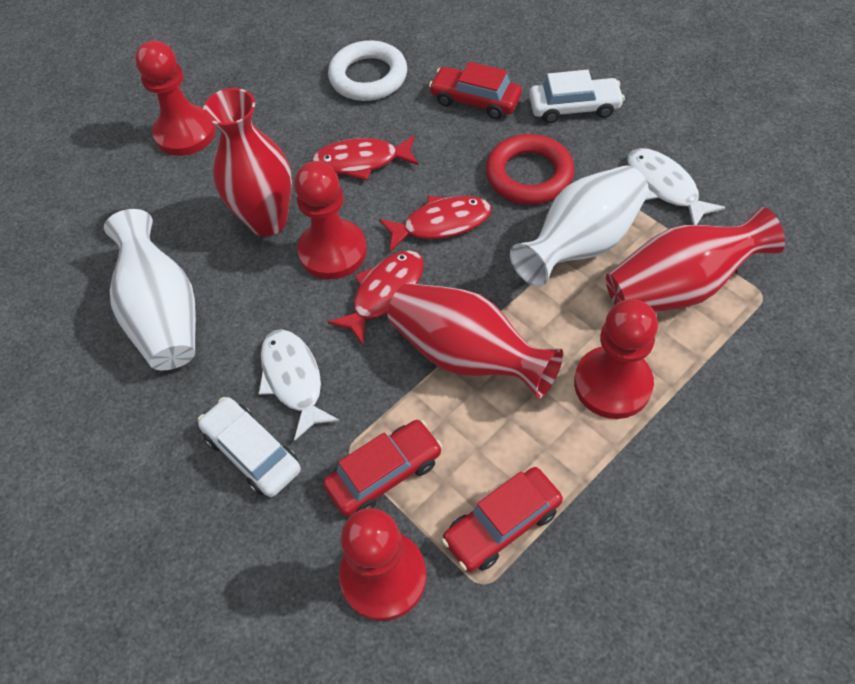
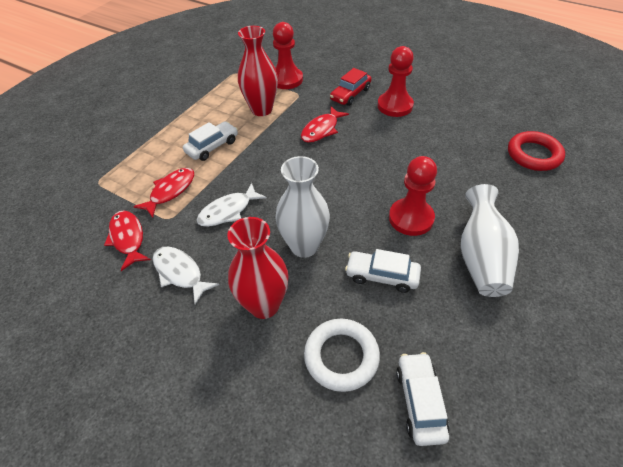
red car: [323,420,442,517] [429,62,522,119] [441,467,563,572] = 3 -> [330,68,371,106] = 1
red pawn: [135,40,216,156] [294,161,367,279] [339,508,427,621] [574,299,658,419] = 4 -> [273,22,303,89] [378,46,414,117] [389,156,437,236] = 3
red vase: [203,88,292,236] [388,283,563,399] [606,207,785,312] = 3 -> [227,217,289,319] [238,26,278,116] = 2
white car: [198,397,301,497] [529,70,625,123] = 2 -> [183,121,238,161] [345,249,421,293] [396,352,449,446] = 3

